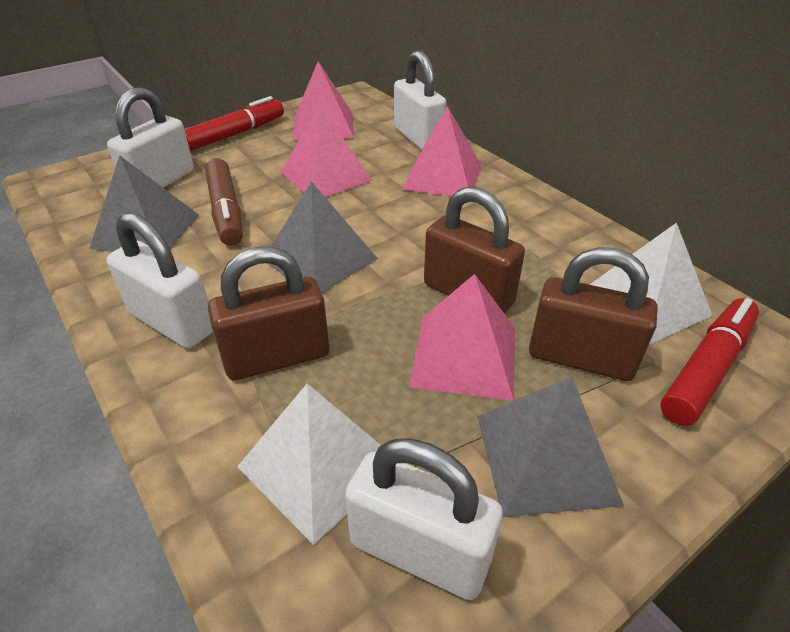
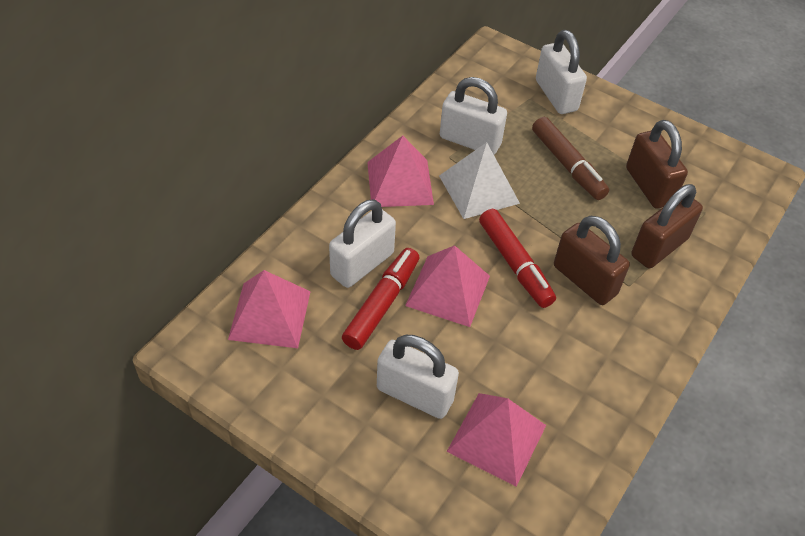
grey pyramid: [89,155,199,252] [267,181,378,293] [477,376,624,517] = 3 -> none = 0
white pyramid: [237,384,381,545] [589,223,712,345] = 2 -> [439,142,520,219] = 1

